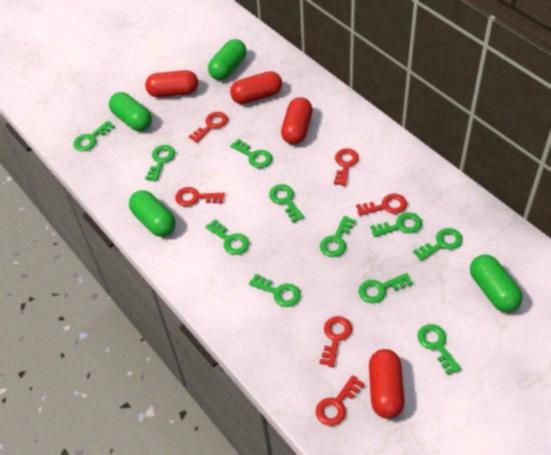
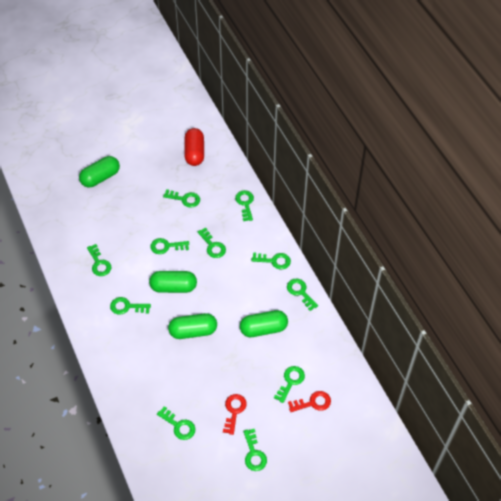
red capsule: [145,70,198,97] [230,71,282,104] [281,97,313,145] [369,349,405,419] = 4 -> [184,128,204,166] = 1
red key: [175,187,225,206] [189,112,228,143] [316,375,365,426] [319,316,352,367] [334,148,359,186] [356,194,407,216] = 6 -> [223,394,247,435] [288,391,331,412] = 2

